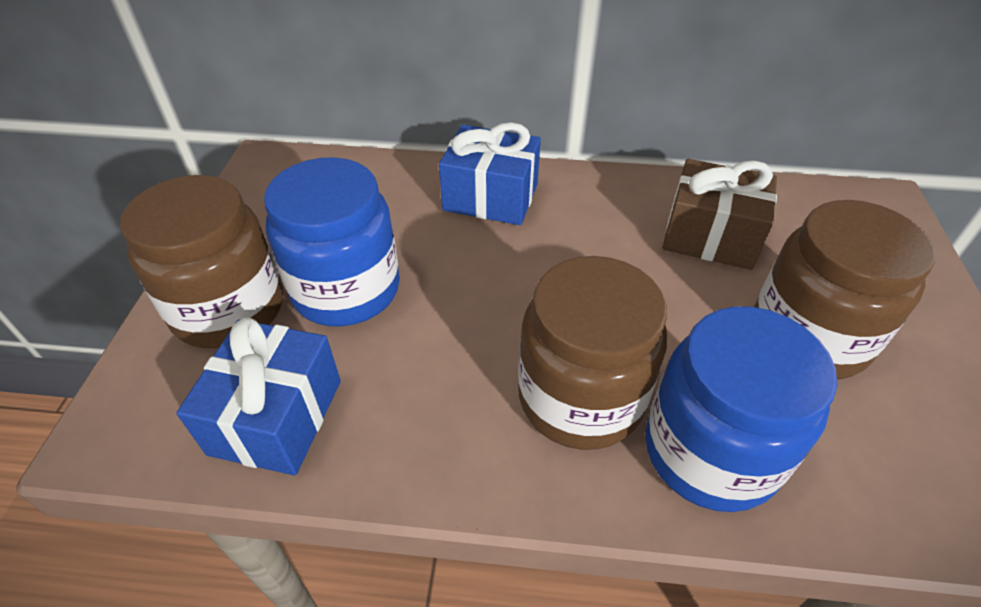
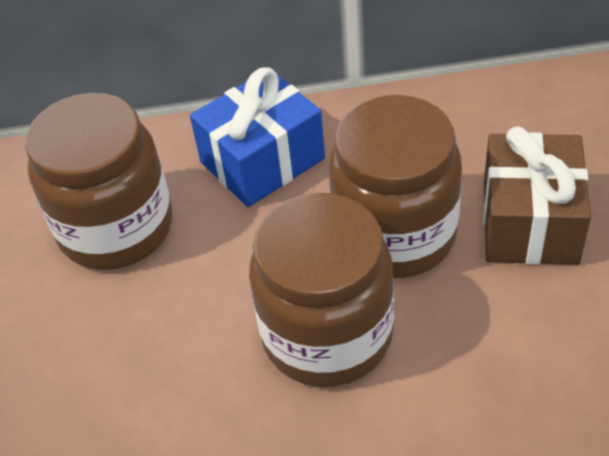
blue gift: [176,317,341,476] [439,122,541,225] = 2 -> [190,68,325,207] = 1
blue jar: [264,157,400,327] [645,306,837,512] = 2 -> none = 0

